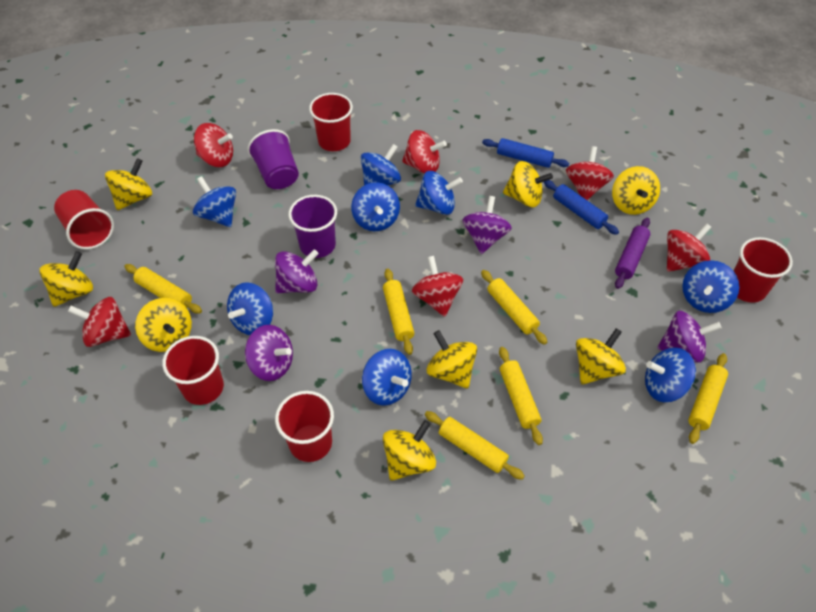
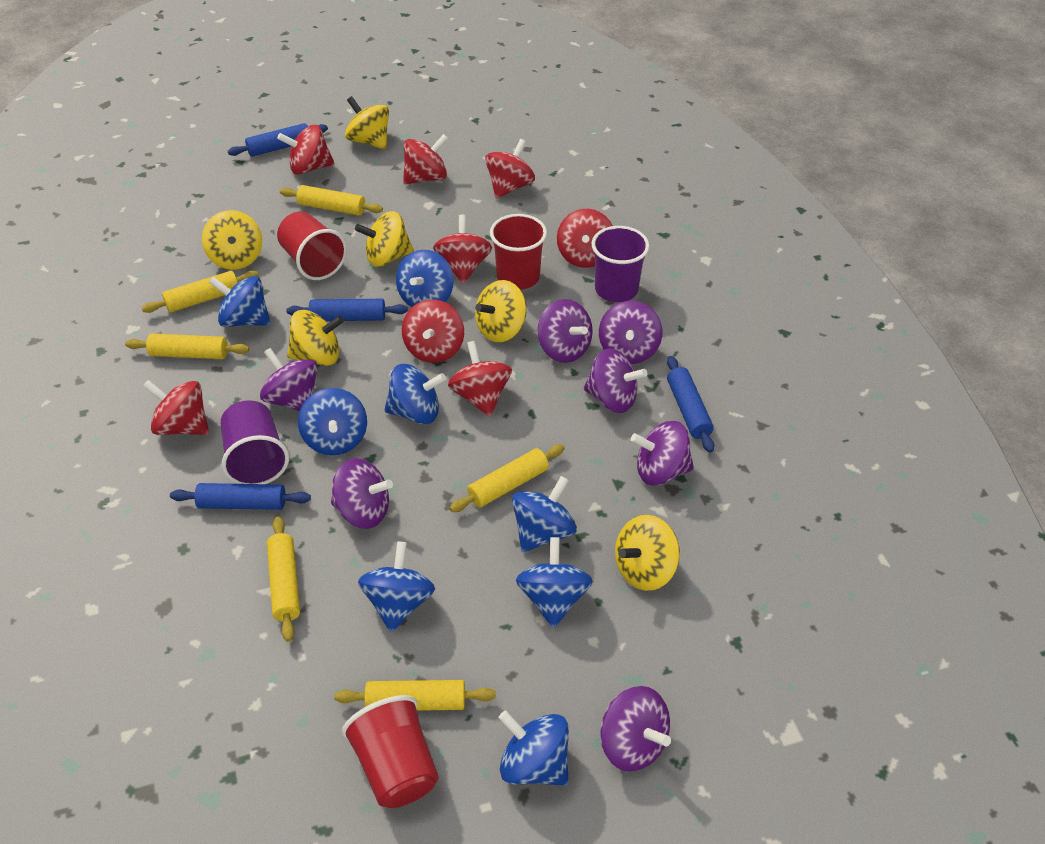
blue rolling pin: [482,138,569,168] [544,180,619,235] = 2 -> [170,483,311,510] [228,123,328,157] [286,299,408,321] [667,356,714,453] = 4
purple rolling pin: [615,218,650,289] = 1 -> none = 0
purple spinning top: [245,325,293,381] [275,249,319,293] [462,196,512,254] [657,311,722,363] = 4 -> [260,348,317,411] [331,458,393,529] [537,299,593,363] [584,348,647,413] [599,301,662,364] [600,686,671,772] [631,421,694,485] = 7
red cup: [54,190,114,250] [162,336,224,405] [275,391,334,462] [309,93,353,151] [733,237,793,303] = 5 -> [277,212,347,280] [342,695,439,808] [490,214,547,290] = 3
red spinning top: [68,297,131,347] [194,123,233,167] [402,130,447,174] [412,256,463,317] [566,146,614,200] [667,223,711,272] = 6 -> [143,380,209,435] [277,125,334,175] [402,300,464,363] [403,134,448,184] [433,214,492,283] [448,341,512,417] [485,139,535,199] [557,209,613,268] = 8
yellow spinning top: [39,251,93,307] [105,158,152,210] [135,298,192,352] [383,420,436,481] [427,330,477,389] [503,161,553,207] [576,328,626,385] [612,166,660,215] = 8 -> [202,210,262,270] [287,310,344,366] [345,96,389,149] [355,211,414,267] [475,280,527,342] [615,515,680,591] = 6

